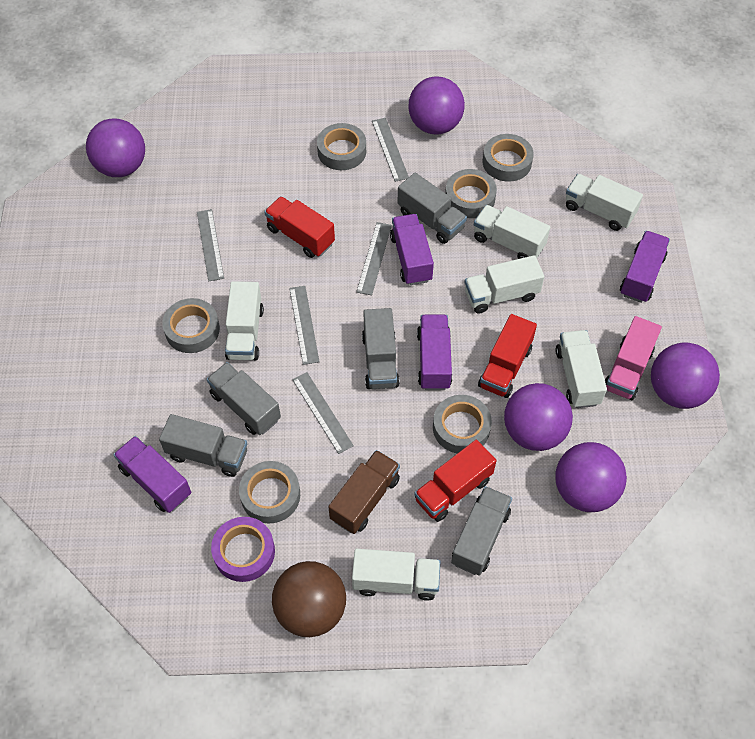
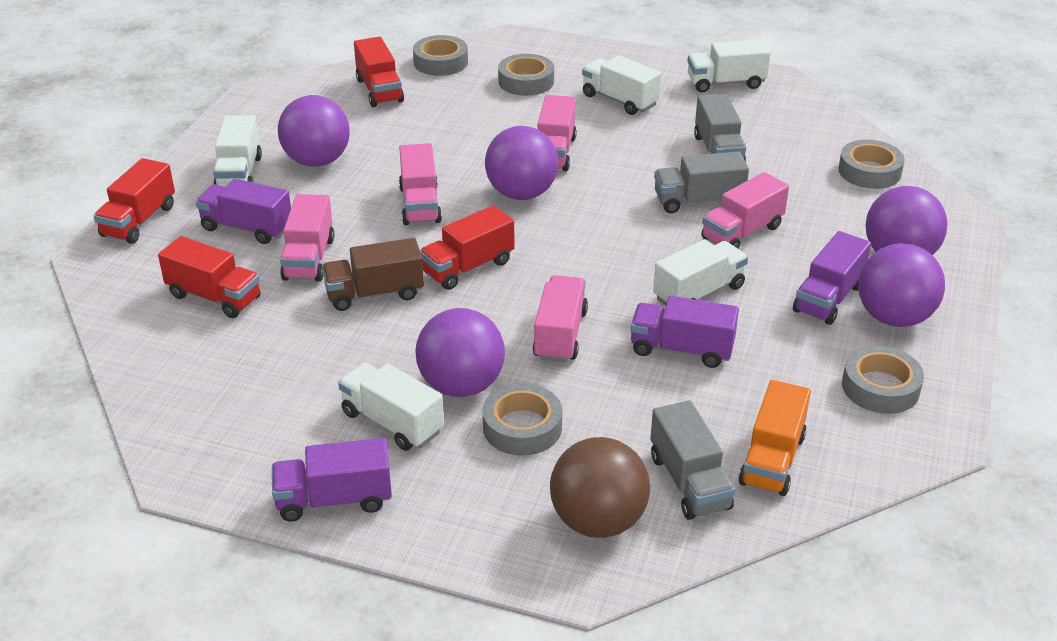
grey ruler: [197,209,224,281] [289,286,320,365] [292,372,354,454] [357,222,392,295] [372,118,409,182] = 5 -> none = 0
grey tape: [162,298,220,353] [239,461,300,523] [317,123,366,170] [433,395,492,454] [445,169,497,218] [483,134,534,182] = 6 -> [413,35,468,76] [482,383,562,455] [498,54,554,96] [838,140,905,189] [842,345,924,414] = 5
grey truck: [159,414,247,477] [207,362,281,435] [362,308,400,389] [397,173,467,244] [451,486,512,576] = 5 -> [650,400,736,520] [654,152,749,213] [694,94,746,162] = 3
orange truck: none = 0 -> [738,380,811,496] = 1
pink truck: [605,316,662,400] = 1 -> [280,194,334,282] [399,143,442,225] [533,275,588,362] [538,95,577,171] [701,172,789,249] = 5
purple tape: [211,517,275,582] = 1 -> none = 0
red truck: [264,196,335,258] [414,440,497,522] [478,314,537,398] = 3 -> [94,158,175,244] [158,236,261,318] [354,37,404,107] [420,205,514,290] = 4
white truck: [225,281,264,360] [352,549,440,601] [465,255,544,314] [474,205,550,259] [556,330,607,408] [566,174,643,231] = 6 -> [213,115,262,187] [338,363,444,451] [582,55,661,115] [653,239,748,306] [687,39,770,93] = 5

